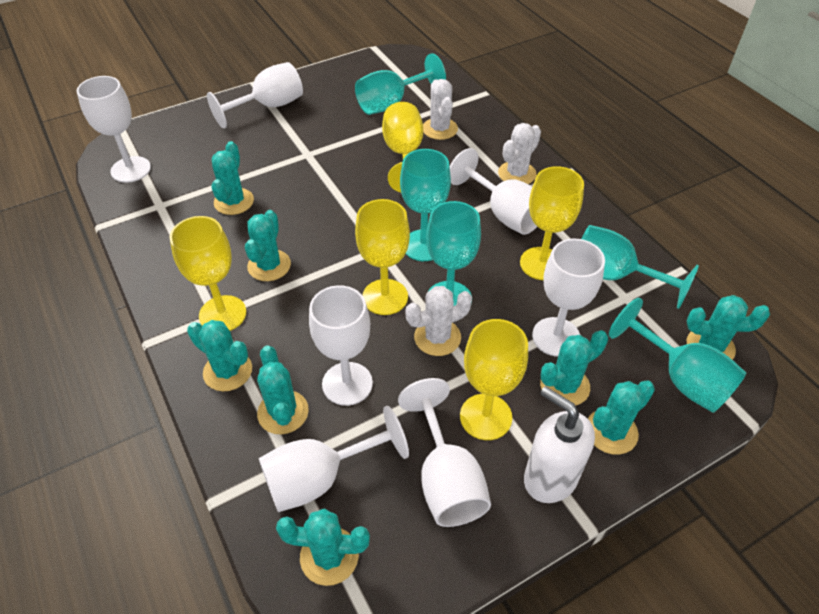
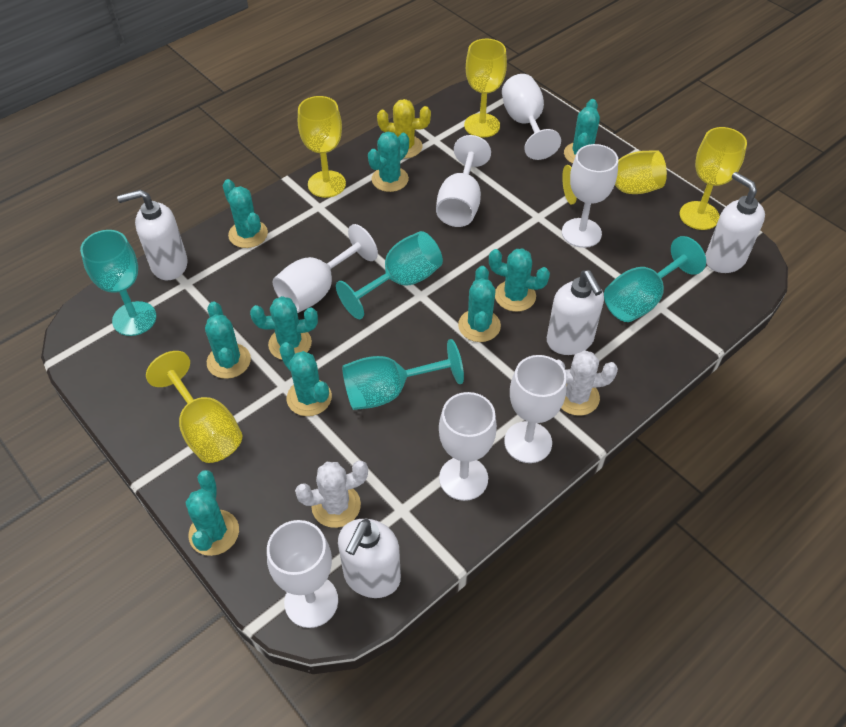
turquoise cactus: [187,320,252,391] [211,141,254,215] [245,210,291,281] [257,345,309,434] [276,509,370,586] [540,330,608,406] [588,381,655,455] [687,295,770,360] = 8 -> [186,470,239,556] [205,301,251,379] [222,179,268,248] [250,296,318,360] [279,342,332,416] [368,132,409,192] [458,266,501,342] [489,249,550,312] [564,99,600,164] = 9
turquoise goblet: [355,53,446,115] [400,149,451,261] [426,201,481,306] [581,225,699,309] [609,298,746,413] = 5 -> [80,230,156,336] [336,231,443,319] [342,339,464,410] [604,236,706,322] = 4
white cactus: [405,286,472,356] [423,79,458,140] [498,123,541,184] = 3 -> [295,461,368,528] [557,350,618,416] = 2
white soap dispenser: [524,386,595,503] = 1 -> [117,190,188,280] [338,519,401,598] [547,270,604,355] [705,172,765,273] = 4
yellow cactus: none = 0 -> [377,99,431,159] = 1

